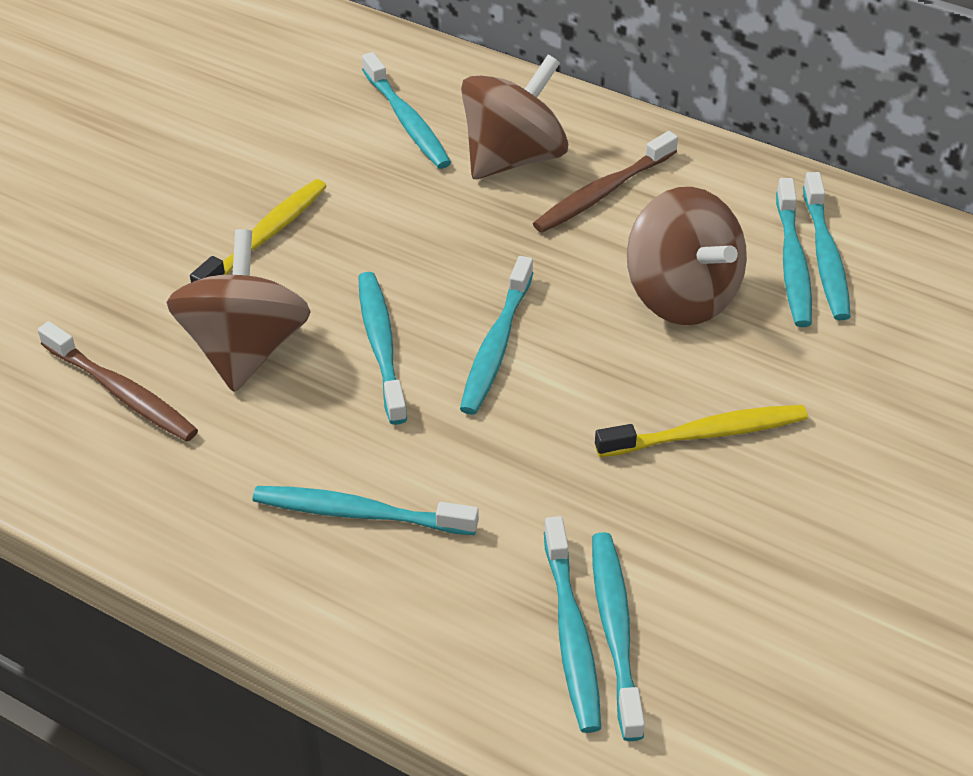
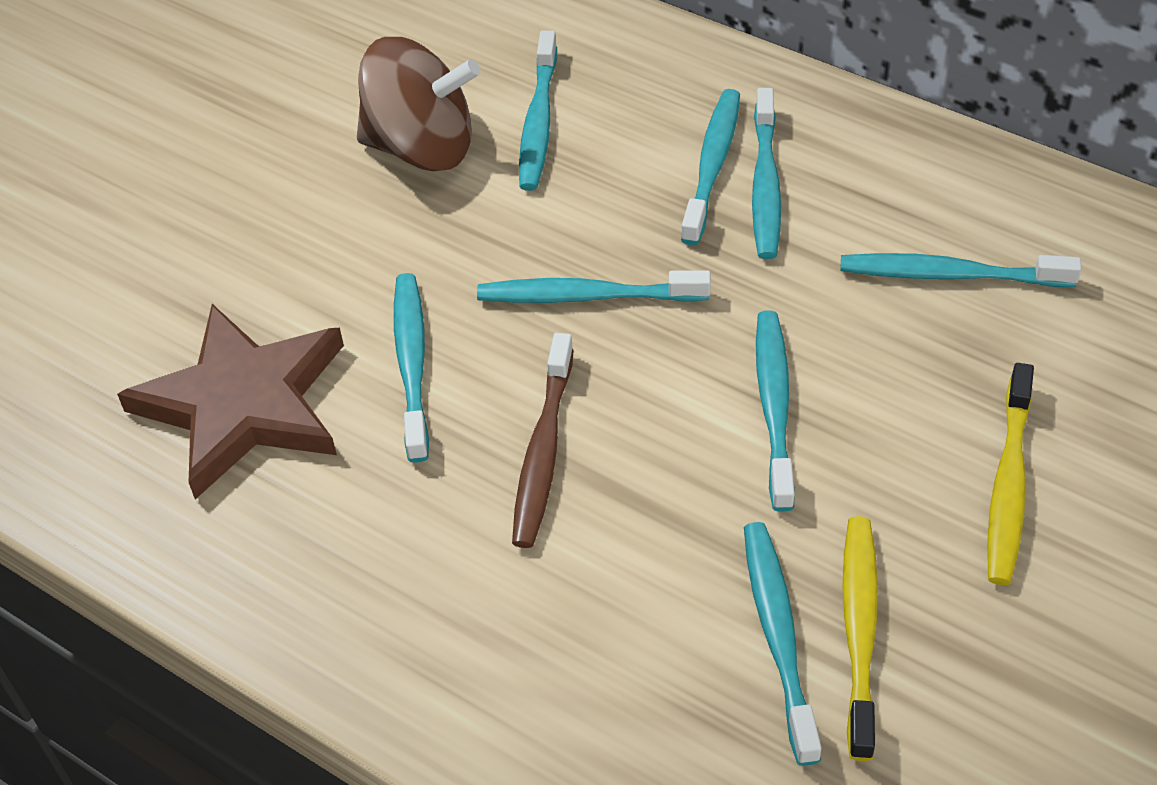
brown spinning top: [166,229,311,392] [461,55,568,179] [627,187,747,325] = 3 -> [357,37,480,171] = 1
brown star: none = 0 -> [117,304,344,499] = 1
brown toothbrush: [38,321,198,442] [533,131,678,233] = 2 -> [512,333,574,548] = 1

